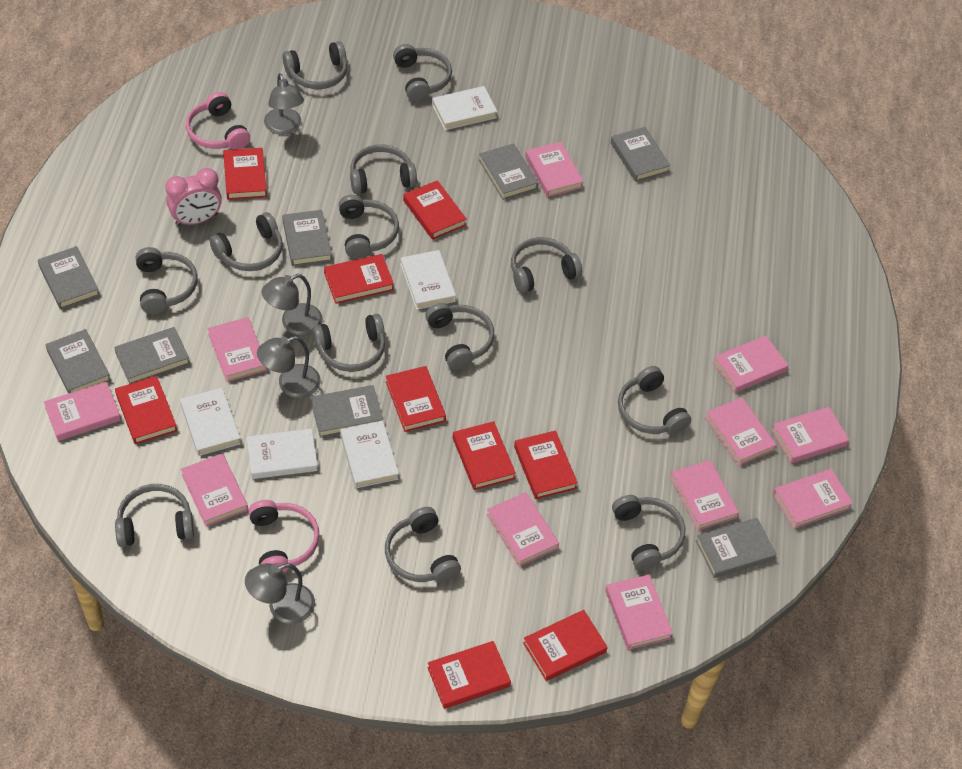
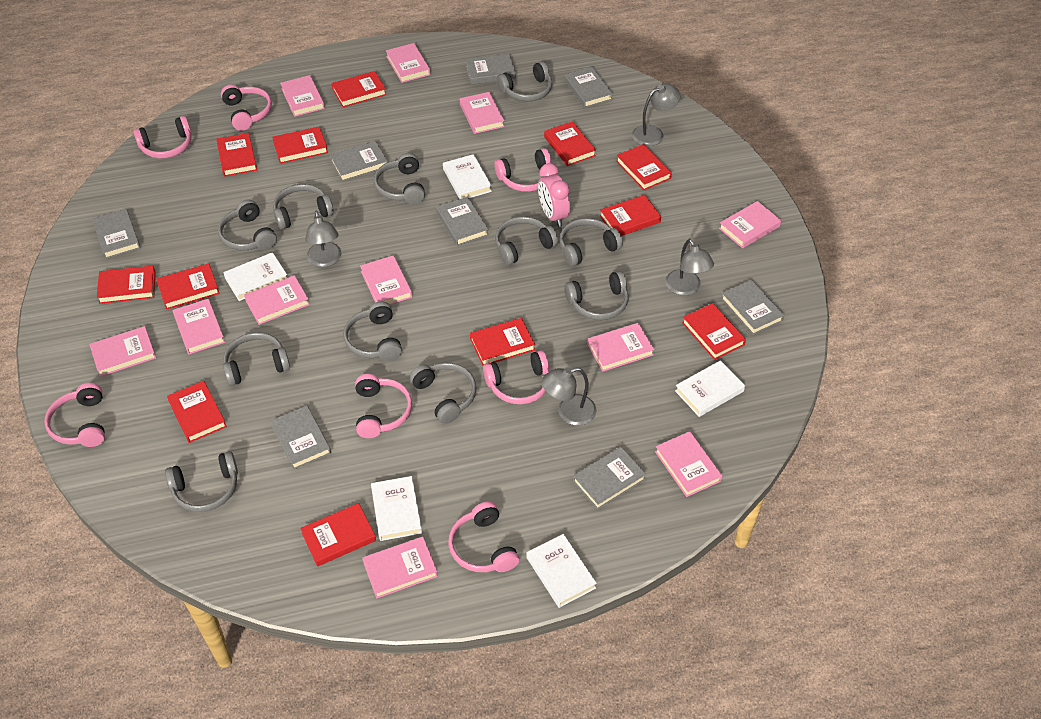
grey headphones: [115,484,194,547] [136,247,198,314] [209,212,283,271] [283,41,347,89] [312,314,385,372] [339,195,399,259] [350,144,417,194] [385,507,461,582] [393,44,452,101] [425,303,494,370] [511,237,582,293] [612,495,685,570] [618,366,691,434] = 13 -> [165,451,238,512] [218,199,277,251] [223,332,290,386] [273,184,334,230] [343,301,402,361] [374,153,425,204] [409,363,477,424] [495,216,558,265] [497,61,552,101] [559,218,623,267] [565,271,629,320] = 11
pink headphones: [186,92,250,149] [248,500,320,573] = 2 -> [44,383,105,447] [133,116,191,158] [221,85,272,131] [355,374,412,438] [448,501,520,572] [483,350,549,404] [494,148,551,192] = 7
red book: [115,376,177,444] [223,148,267,200] [324,254,394,304] [386,366,446,432] [403,180,467,240] [427,641,511,709] [453,421,516,490] [514,431,578,499] [523,610,608,681] = 9 -> [97,266,156,304] [156,263,220,310] [167,381,227,443] [216,133,257,177] [272,126,328,164] [300,503,376,566] [332,71,386,107] [470,318,535,366] [544,121,596,166] [600,195,661,236] [616,144,672,190] [682,303,746,360] = 12

